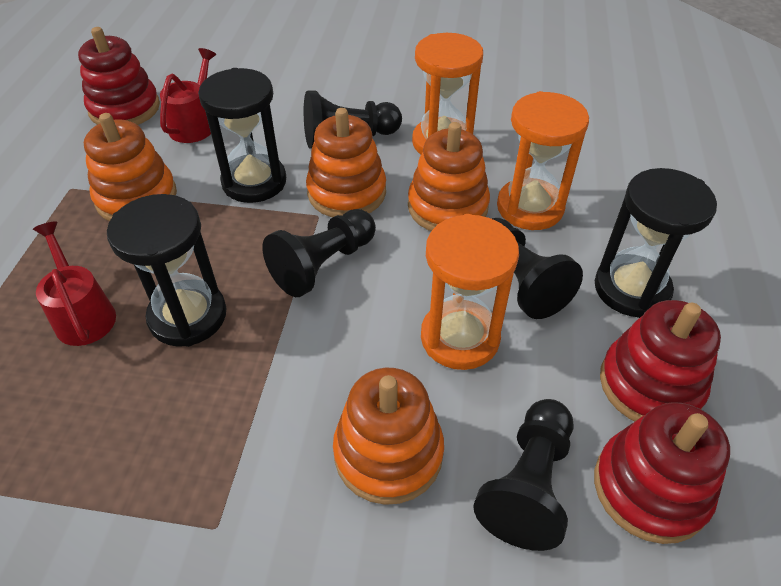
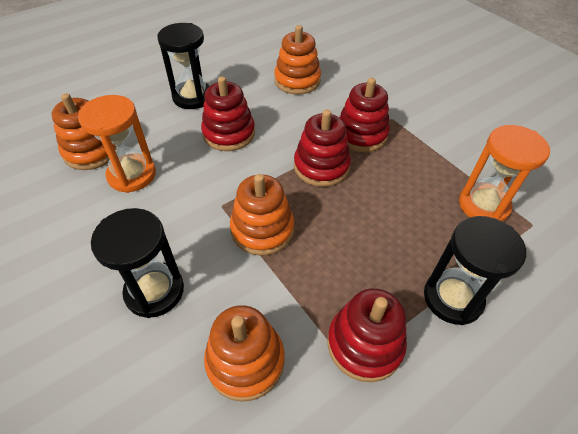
black pawn: [262,209,376,297] [304,91,402,149] [473,399,574,551] [492,218,583,319] = 4 -> none = 0
orange hourglass: [412,33,483,154] [421,214,519,370] [497,91,589,230] = 3 -> [78,95,156,193] [459,125,550,222] = 2
red stacking toy: [78,27,160,125] [594,402,730,544] [600,300,721,421] = 3 -> [201,76,255,151] [294,109,351,187] [327,288,407,382] [339,78,390,152] = 4
red watering can: [33,221,116,346] [160,48,216,143] = 2 -> none = 0

